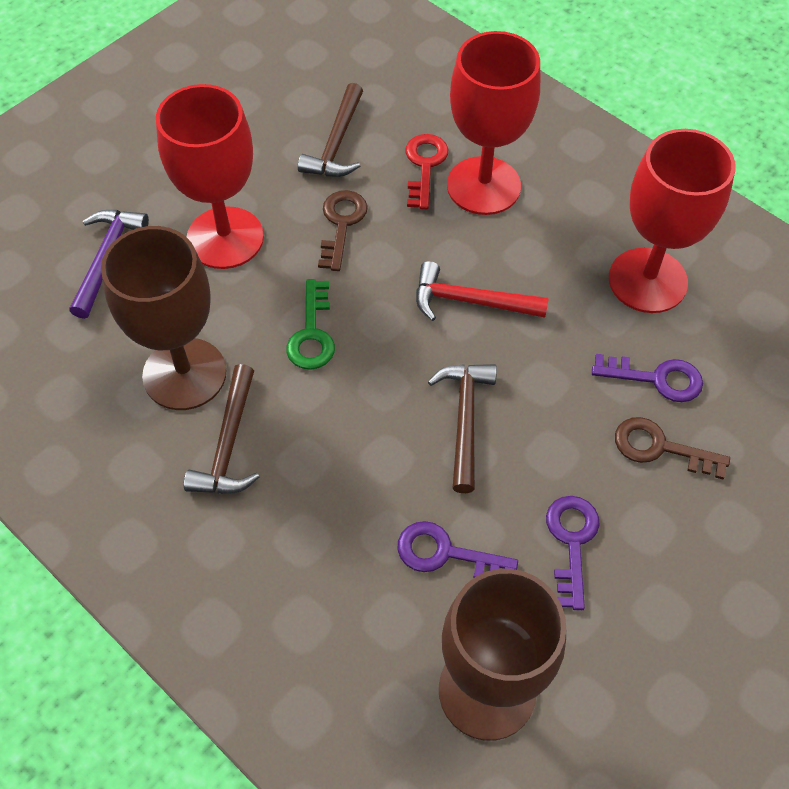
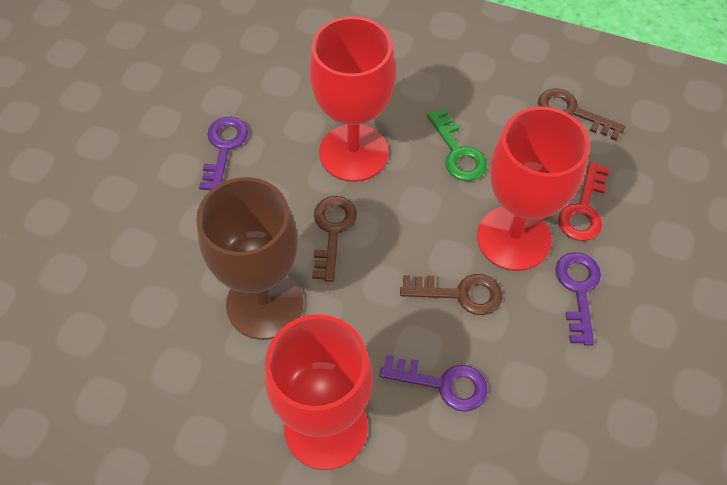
brown goblet: [101,226,226,410] [439,569,566,741] = 2 -> [196,177,303,340] = 1
brown hammer: [184,364,259,494] [298,83,363,177] [428,364,497,493] = 3 -> none = 0
brown key: [318,190,368,271] [615,417,730,479] = 2 -> [312,196,357,282] [400,274,503,315] [538,88,625,141] = 3
purple hammer: [69,210,149,319] = 1 -> none = 0
red hammer: [416,261,549,321] = 1 -> none = 0

